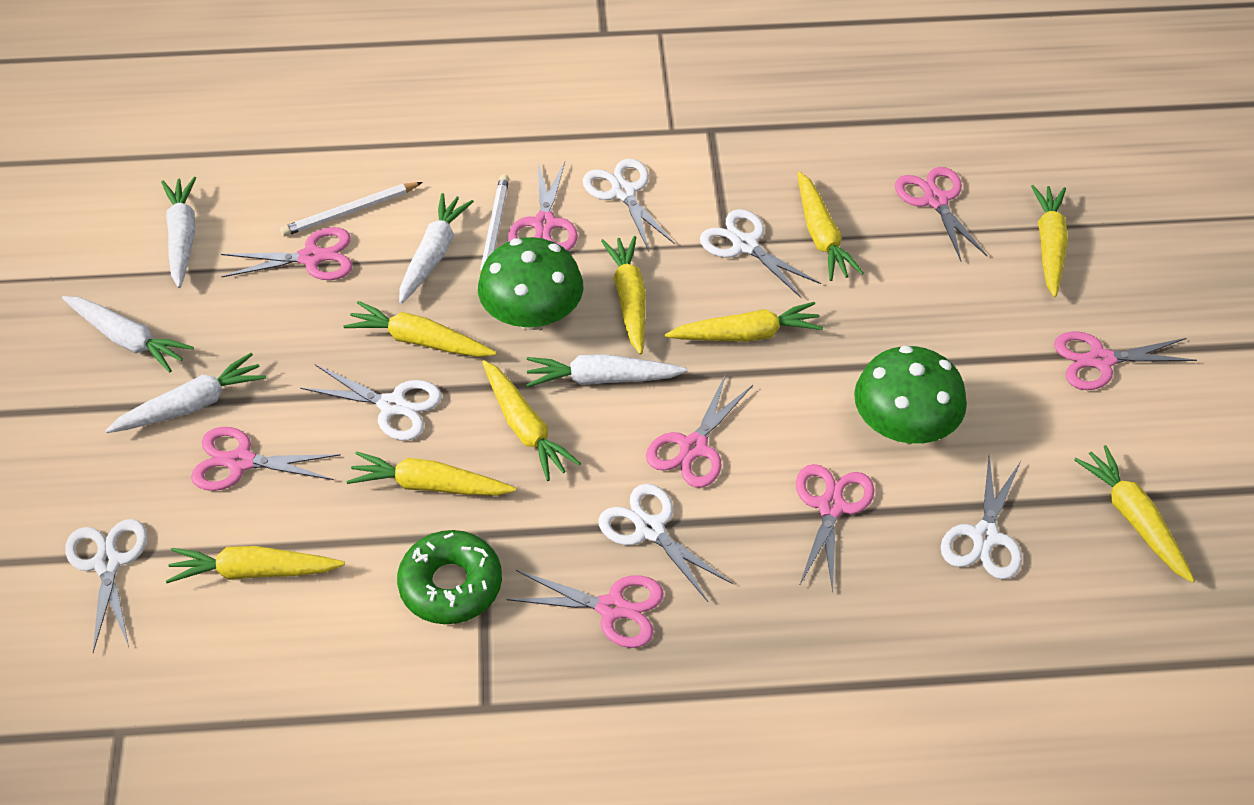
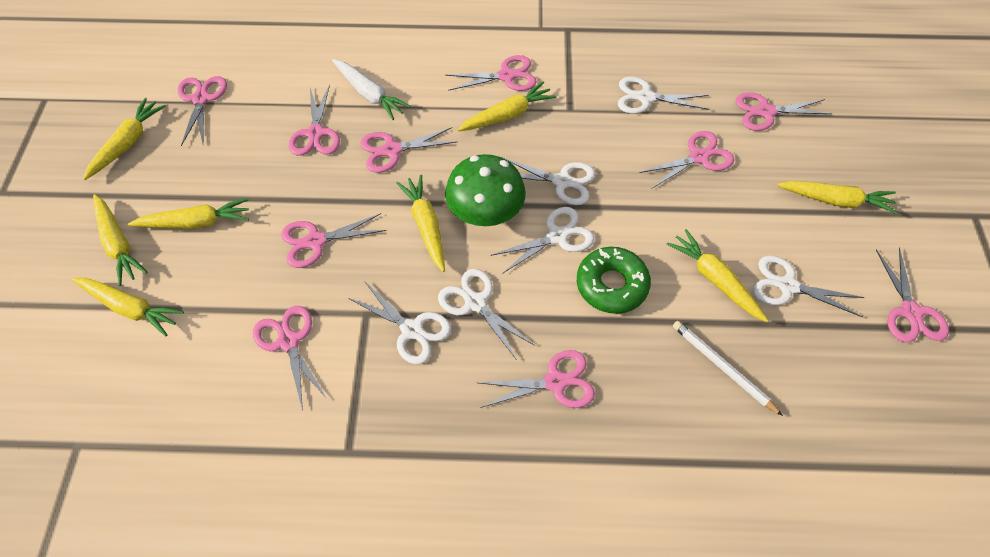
green mushroom: [478,237,584,330] [854,345,967,444] = 2 -> [445,154,526,226] = 1
pink scissors: [191,427,341,491] [221,227,352,280] [507,570,664,648] [508,162,578,251] [646,374,753,488] [796,464,875,592] [895,167,987,261] [1054,331,1197,390] = 8 -> [177,76,227,146] [253,306,327,411] [281,213,387,268] [289,85,340,156] [360,127,457,173] [445,55,537,91] [478,350,595,408] [639,131,734,189] [735,92,832,131] [876,247,949,342] = 10
white carrot: [62,296,194,373] [105,353,266,433] [161,177,196,288] [399,193,474,304] [526,354,688,387] = 5 -> [332,59,411,120] = 1
white pencil: [280,182,423,236] [480,174,509,274] = 2 -> [673,321,783,416] = 1
yellow carrot: [166,546,345,583] [343,301,497,357] [347,451,516,496] [482,360,581,481] [601,236,646,355] [665,302,823,342] [798,171,864,281] [1031,185,1068,297] [1074,445,1195,583] = 9 -> [72,278,184,336] [83,98,166,180] [93,194,147,286] [128,198,249,229] [396,175,445,272] [457,82,556,132] [667,229,768,322] [777,181,898,214] = 8

